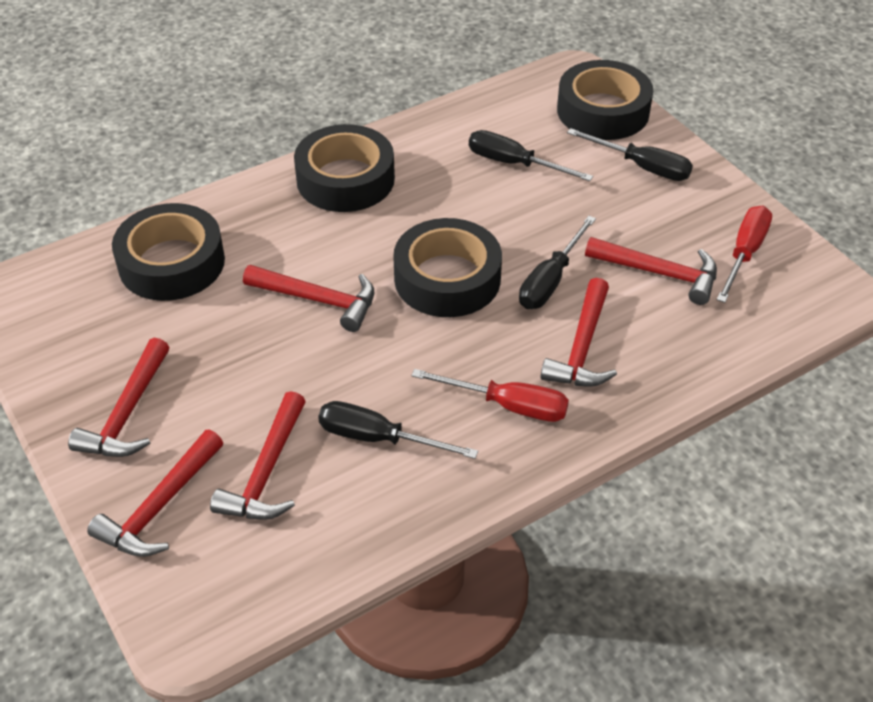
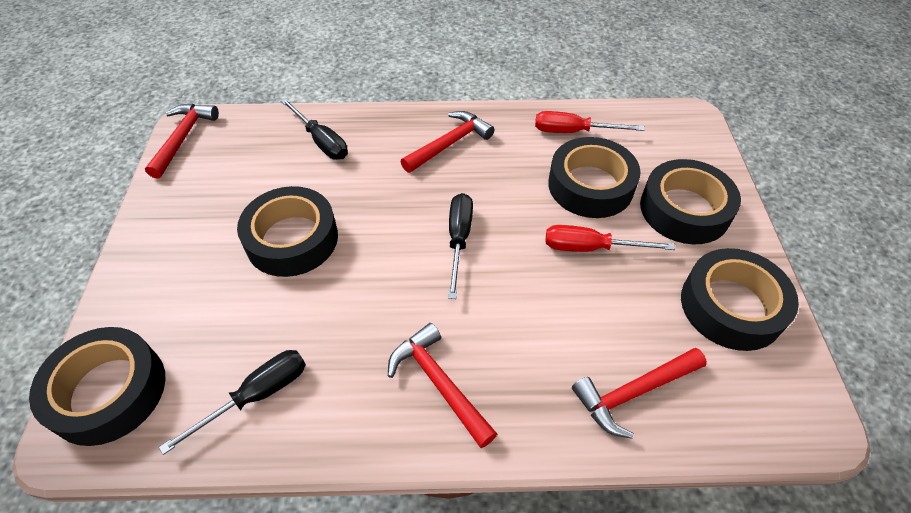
black screwdriver: [318,401,478,459] [469,130,593,181] [519,216,596,309] [567,128,693,181] = 4 -> [159,350,306,455] [281,99,348,160] [448,193,473,299] = 3
black tape: [112,203,225,301] [294,124,395,212] [393,218,502,317] [557,60,653,140] = 4 -> [29,327,165,446] [237,186,338,277] [548,137,641,218] [640,159,741,244] [681,248,799,351] = 5
red hammer: [68,338,169,457] [87,430,223,557] [210,391,306,520] [243,265,374,332] [541,278,617,387] [585,237,717,305] = 6 -> [145,104,219,179] [388,323,497,448] [401,111,495,173] [572,348,707,439] = 4

